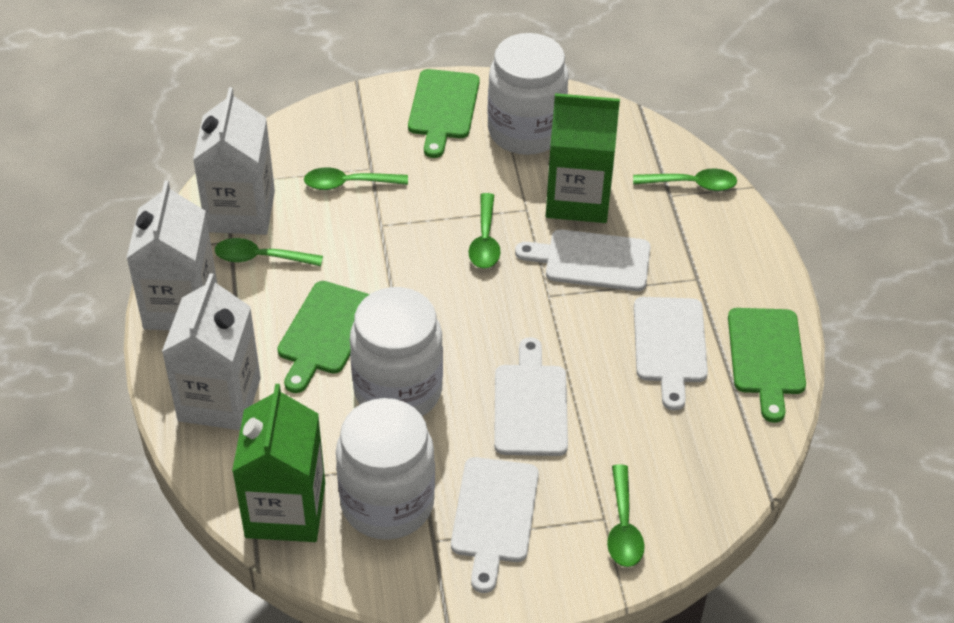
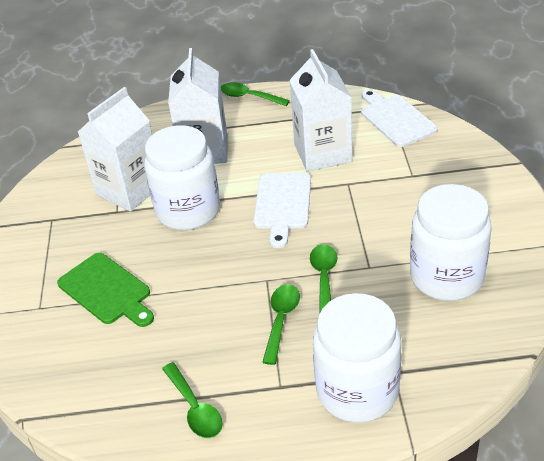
green carton: [232,384,325,542] [546,93,620,223] = 2 -> none = 0
green cutting board: [277,281,370,393] [408,69,480,158] [728,308,806,423] = 3 -> [57,253,154,327] = 1
green spoon: [215,238,323,266] [304,167,408,190] [468,193,501,269] [607,464,645,567] [633,169,737,191] = 5 -> [162,362,223,438] [221,82,290,106] [262,284,300,365] [310,244,337,314] = 4
white cutting board: [451,457,539,593] [494,337,568,456] [515,229,651,291] [634,297,708,411] = 4 -> [253,173,311,248] [361,89,438,147] = 2

